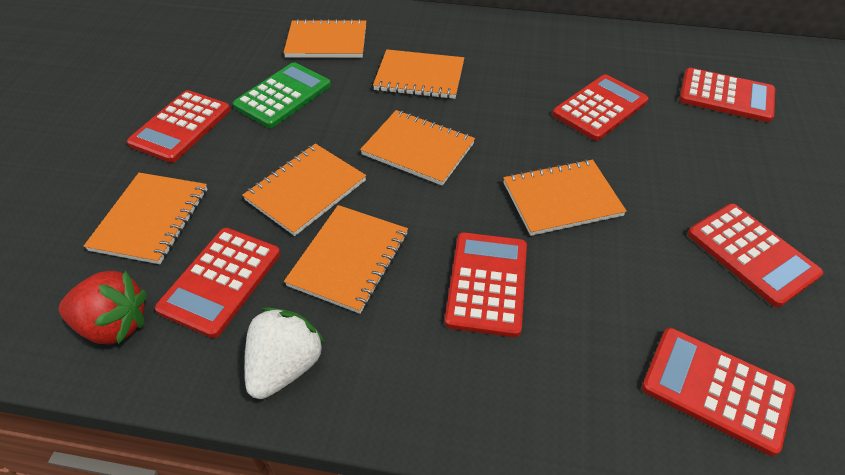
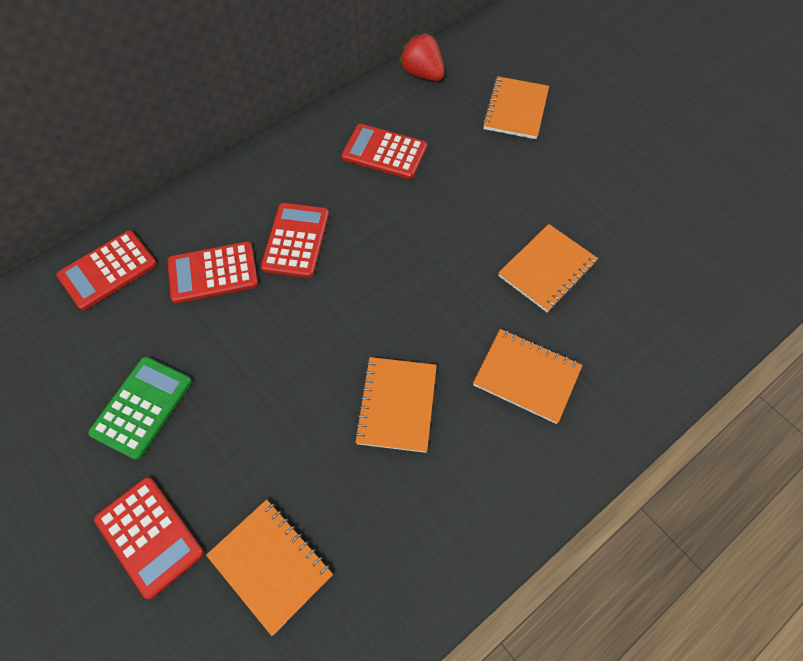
orange notebook: [84,173,208,264] [242,144,366,236] [283,19,366,58] [284,205,408,314] [360,110,475,186] [373,49,464,99] [503,159,627,236] = 7 -> [206,499,333,636] [354,357,437,453] [473,329,582,424] [482,76,549,139] [498,224,598,312] = 5
red calculator: [127,90,231,163] [155,228,280,338] [445,232,527,337] [552,74,648,141] [642,328,795,456] [679,68,775,122] [688,204,823,307] = 7 -> [56,230,157,310] [94,477,204,599] [167,242,258,303] [261,203,329,278] [341,124,427,179] = 5
white strawberry: [245,307,325,399] = 1 -> none = 0

